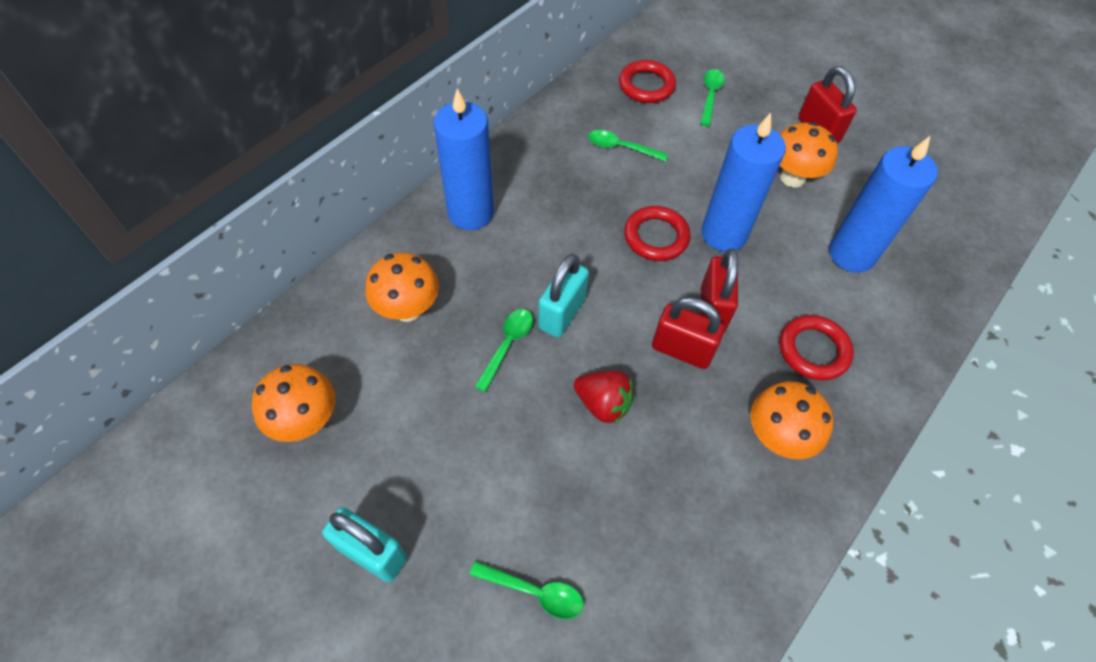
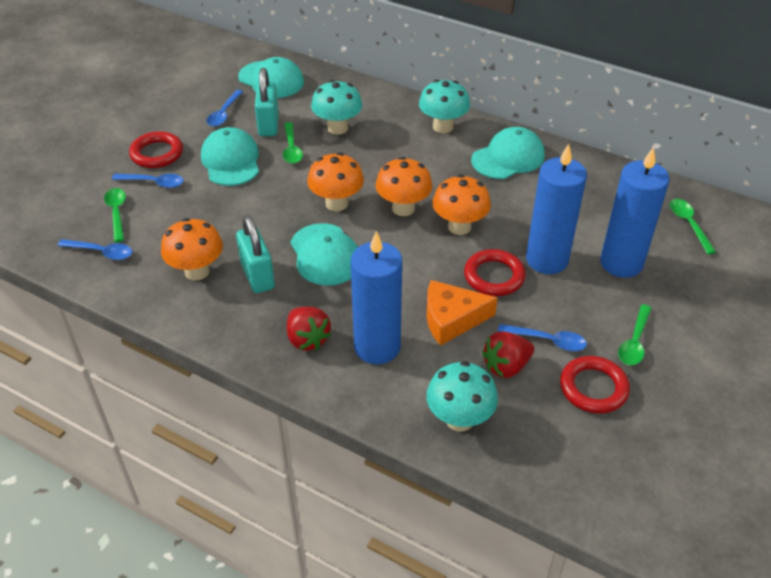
blue spoon: none = 0 -> [58,239,132,260] [112,174,184,188] [206,90,243,127] [498,324,587,351] = 4
orange cheese: none = 0 -> [426,280,498,346] = 1
red padlock: [652,297,725,369] [700,248,738,331] [799,66,857,143] = 3 -> none = 0
red strawberry: [574,370,634,424] = 1 -> [287,307,332,351] [482,332,534,378] = 2
turquoise cap: none = 0 -> [201,127,259,186] [238,57,304,98] [291,223,358,285] [471,127,545,179] = 4
turquoise mushroom: none = 0 -> [311,80,362,135] [419,80,470,133] [426,361,498,432] = 3

